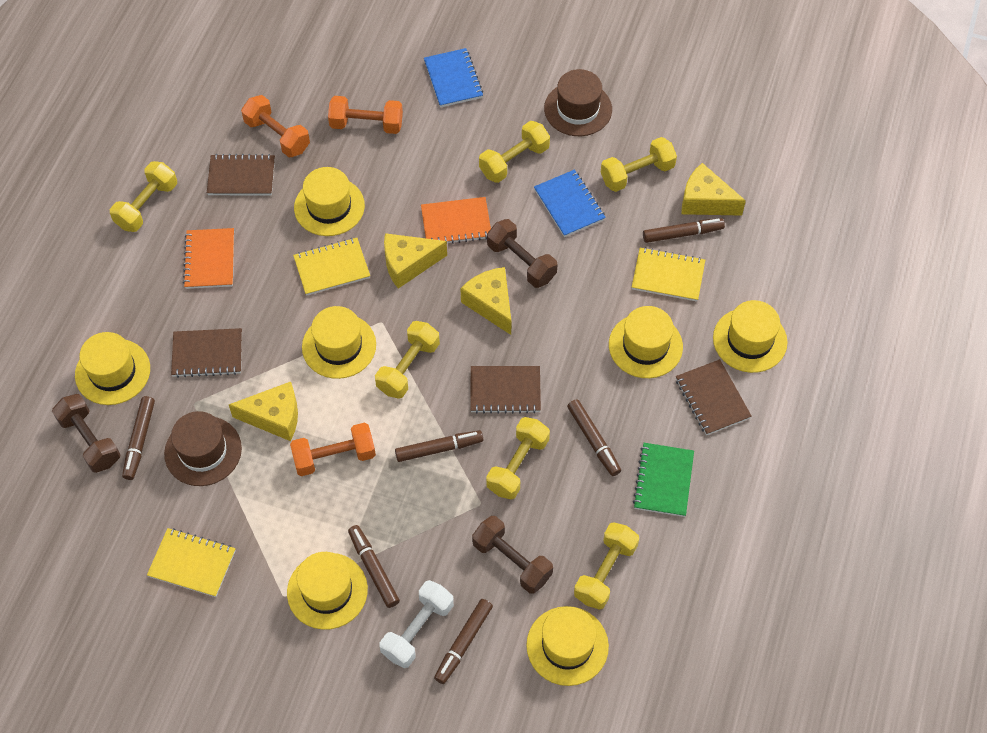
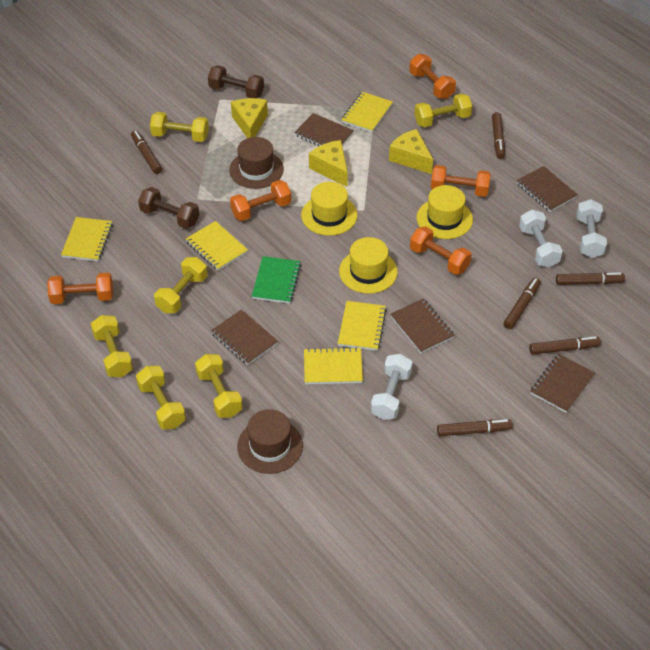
blue notebook: [424,48,483,107] [534,170,606,237] = 2 -> none = 0
brown dumbbell: [52,394,121,473] [472,516,553,594] [487,219,557,288] = 3 -> [138,187,199,229] [208,65,264,98] = 2
brown notebook: [171,328,242,378] [207,154,275,196] [470,366,541,414] [676,359,752,435] = 4 -> [211,310,278,365] [294,113,354,146] [390,299,455,353] [517,166,578,212] [530,354,595,413] = 5
orange dumbbell: [241,95,310,157] [290,423,376,476] [328,96,403,134] = 3 -> [47,273,113,304] [230,180,291,221] [409,54,456,99] [410,226,472,275] [431,165,491,197] = 5
orange notebook: [183,228,234,289] [421,197,491,244] = 2 -> none = 0
white dumbbell: [380,580,454,668] = 1 -> [371,354,413,420] [519,209,563,268] [576,199,607,258] = 3
yellow cheese: [229,382,298,441] [384,233,447,288] [460,267,512,335] [681,163,746,216] = 4 -> [231,98,268,138] [309,140,348,187] [389,129,433,174] = 3
yellow hat: [75,332,150,405] [287,552,368,630] [294,167,365,236] [302,306,376,379] [526,606,609,686] [609,306,683,378] [713,300,787,373] = 7 -> [301,182,357,236] [339,237,398,294] [417,185,473,239] = 3
yellow notebook: [147,528,236,597] [293,238,370,296] [632,247,705,302] = 3 -> [61,217,113,261] [186,221,248,270] [304,347,363,384] [338,301,387,351] [341,92,393,132] = 5

